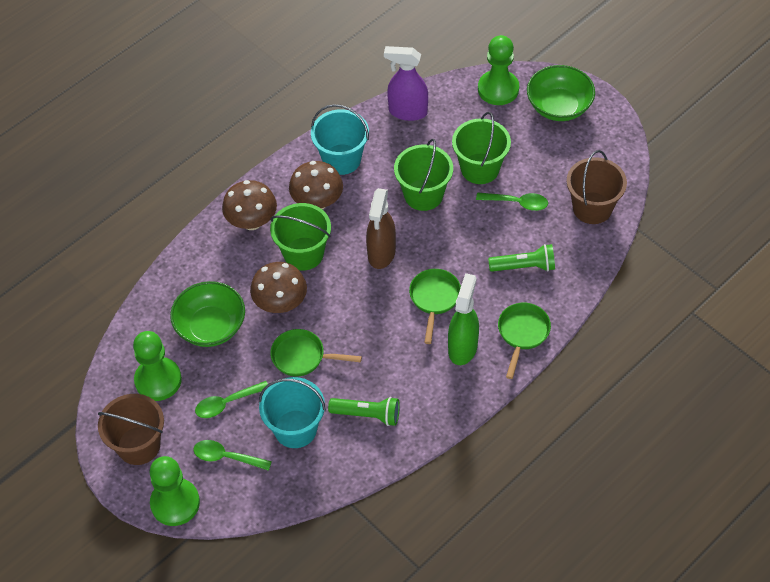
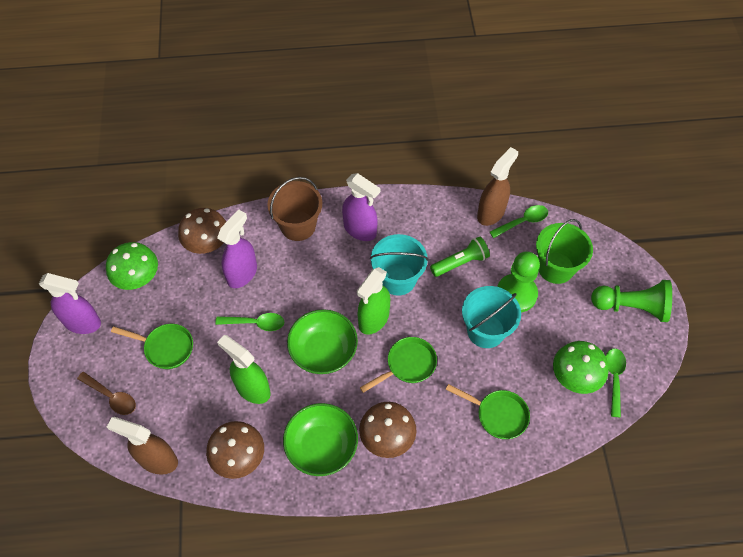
brown bucket: [98,394,164,465] [567,150,627,224] = 2 -> [267,177,322,241] = 1
brown spoon: none = 0 -> [77,372,136,415] = 1
brown spray bottle: [366,188,396,269] = 1 -> [107,417,178,475] [477,147,518,226] = 2
green bucket: [270,203,331,270] [394,139,453,211] [452,112,511,184] = 3 -> [536,219,593,284] = 1
green flashlight: [328,397,400,426] [488,244,555,272] = 2 -> [430,237,490,277] = 1
green mushroom: none = 0 -> [106,242,158,290] [553,341,609,394] = 2
green pawn: [133,331,182,401] [150,456,200,526] [478,35,519,105] = 3 -> [497,251,540,312] [591,280,672,322] = 2
green spray bottle: [448,273,479,365] = 1 -> [217,335,271,404] [357,267,390,335] = 2
purple spray bottle: [384,46,428,121] = 1 -> [39,273,101,334] [217,209,257,288] [342,173,380,241] = 3

